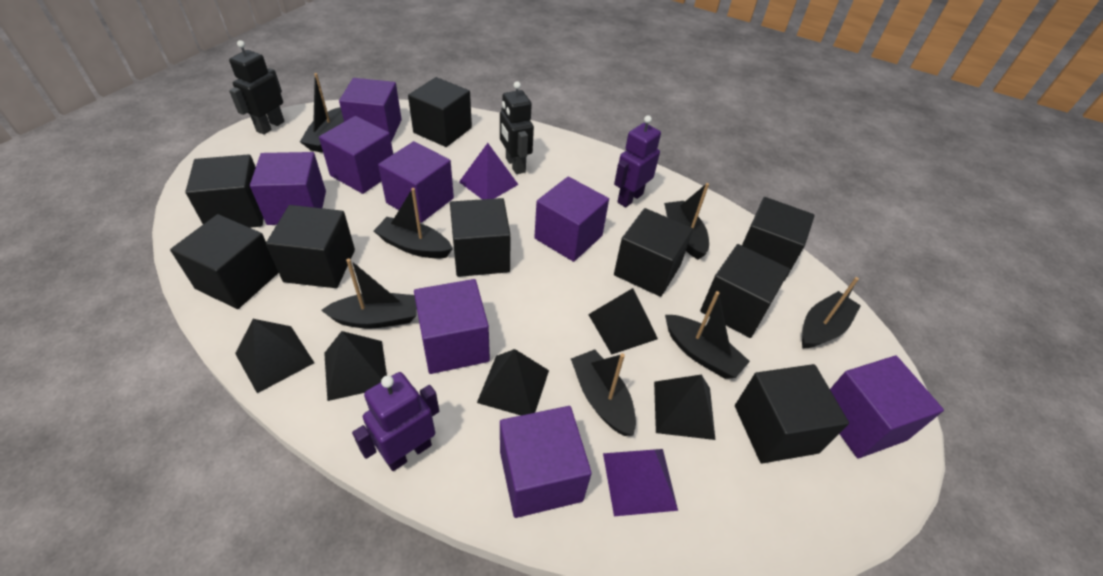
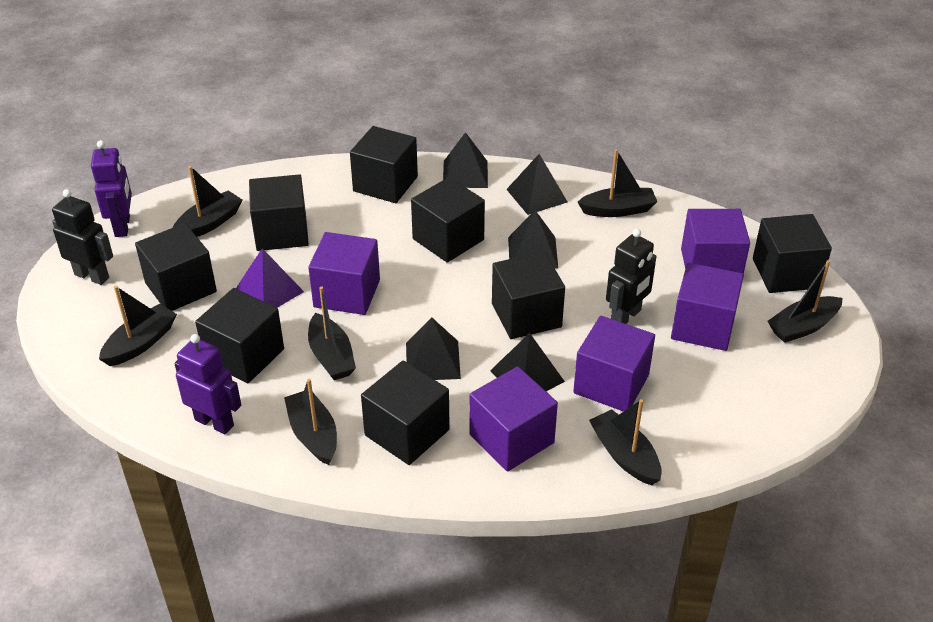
black cube: [170,214,279,309] [185,154,264,228] [266,205,355,288] [408,77,472,147] [450,198,511,277] [614,208,693,297] [700,244,790,338] [735,364,849,464] [742,197,815,281] = 9 -> [135,223,217,311] [195,288,284,383] [249,174,309,251] [350,126,418,203] [361,360,450,465] [411,177,485,263] [492,252,565,339] [753,214,832,293] = 8
purple cube: [250,152,326,225] [319,116,393,194] [339,78,402,142] [378,141,454,223] [414,279,490,374] [500,406,592,518] [534,177,609,262] [830,355,944,458] = 8 -> [308,232,380,315] [469,366,558,472] [573,316,655,412] [671,263,744,351] [681,209,750,274] = 5
purple pyramid: [459,143,519,199] [603,449,678,516] = 2 -> [236,248,304,308] = 1

